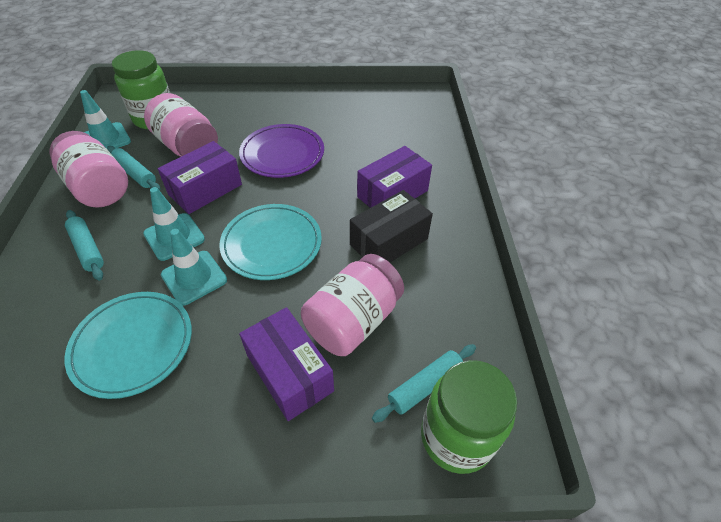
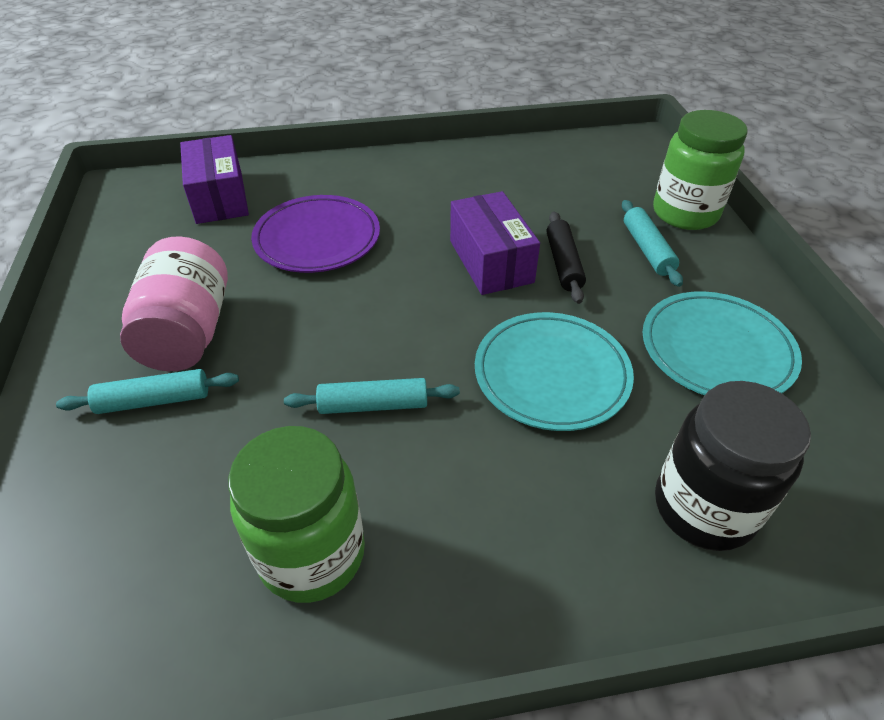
black box: [350,190,433,263] = 1 -> none = 0
black jar: none = 0 -> [655,381,811,551] = 1
black rolling pin: none = 0 -> [547,211,586,304] = 1
pink jar: [49,131,128,208] [144,93,218,157] [301,254,404,356] = 3 -> [120,236,228,371] = 1
purple box: [158,141,242,214] [239,307,334,421] [357,146,432,208] = 3 -> [180,135,249,224] [450,191,540,295] = 2
turquoise traffic cone: [80,90,131,149] [143,187,205,261] [161,229,227,305] = 3 -> none = 0

